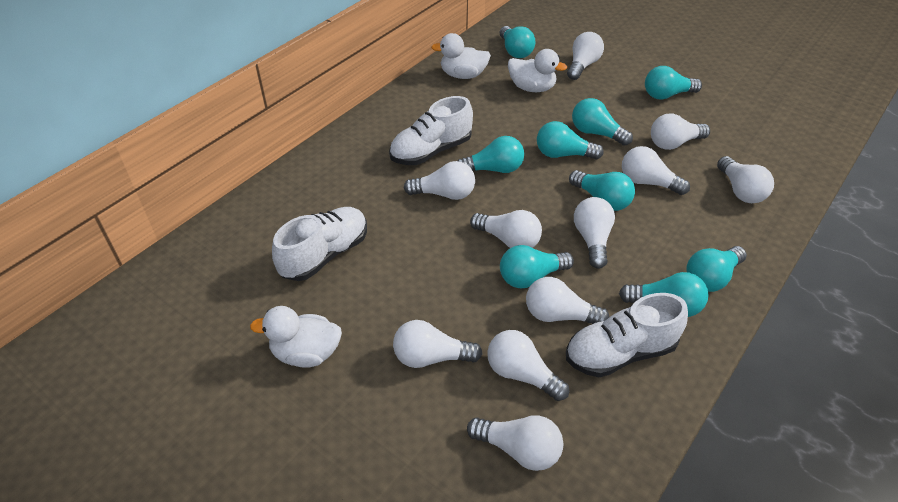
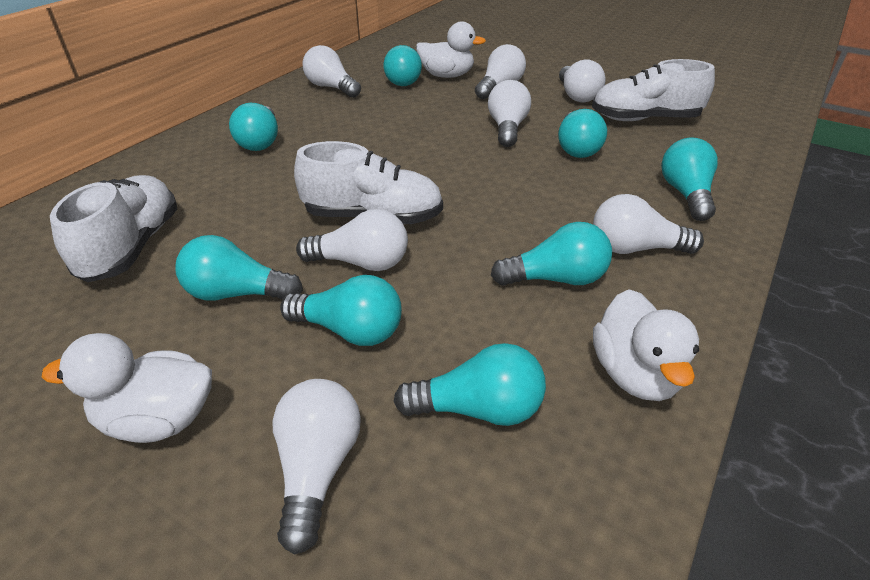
turquoise light bulb: [457,136,524,173] [500,26,536,58] [500,245,574,288] [537,121,604,160] [569,170,635,211] [572,98,633,146] [619,272,708,317] [645,66,702,100] [686,246,747,292] = 9 -> [176,235,303,301] [229,102,278,151] [280,275,402,346] [384,45,422,86] [394,343,546,426] [491,222,612,286] [558,109,607,158] [661,137,718,221] = 8
white light bulb: [393,320,483,368] [404,161,475,200] [467,415,563,471] [470,210,542,248] [487,330,569,401] [526,277,609,324] [567,32,604,80] [574,197,615,269] [622,146,690,195] [651,114,710,150] [717,156,774,203] = 11 -> [272,379,361,554] [296,209,408,271] [302,45,361,98] [475,44,526,99] [488,80,531,147] [559,59,605,102] [593,194,704,254] = 7

